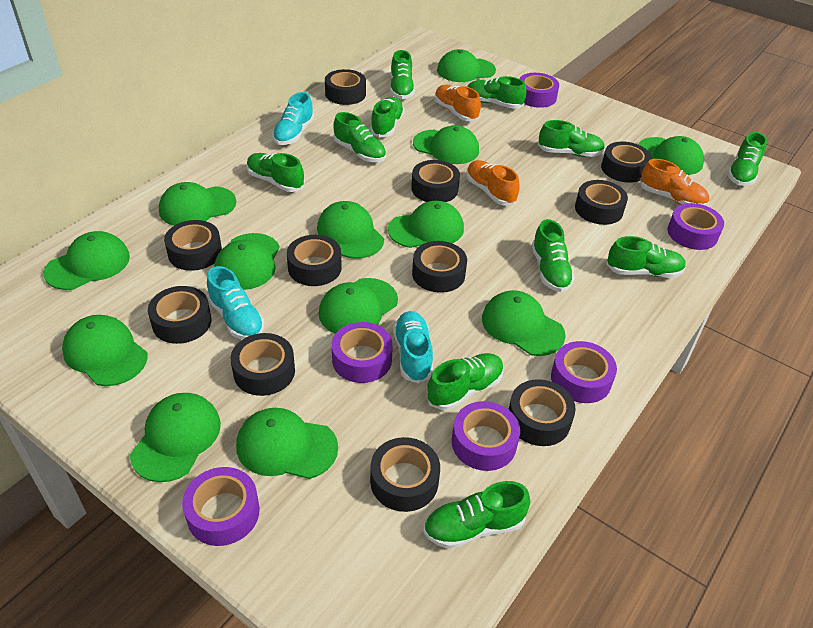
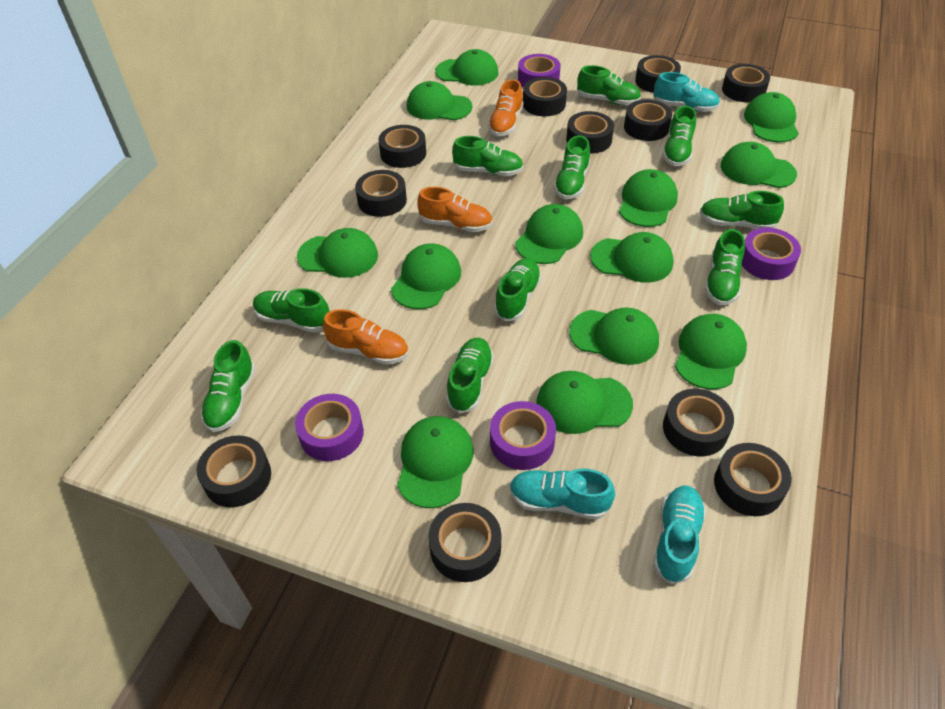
green shoe: [247,153,305,192] [333,112,386,162] [370,97,405,137] [390,50,415,99] [423,481,530,549] [426,353,504,410] [467,76,527,109] [531,219,575,292] [538,120,605,157] [606,236,686,278] [727,132,767,186] = 11 -> [201,340,256,432] [253,288,330,333] [446,338,494,414] [452,136,523,176] [494,258,542,321] [554,135,590,199] [577,65,641,105] [662,106,696,166] [700,191,784,229] [705,229,745,305] = 10
purple tape: [182,467,260,546] [332,322,393,383] [452,401,520,471] [519,73,559,108] [551,341,617,403] [668,203,724,250] = 6 -> [295,394,364,461] [490,401,556,470] [518,54,560,87] [742,228,801,280] = 4

